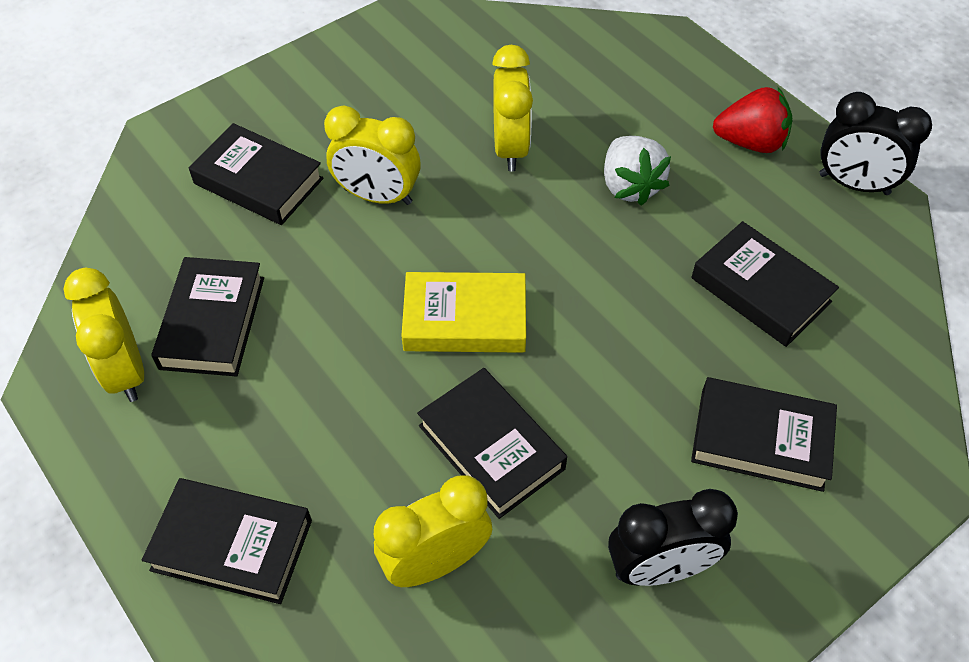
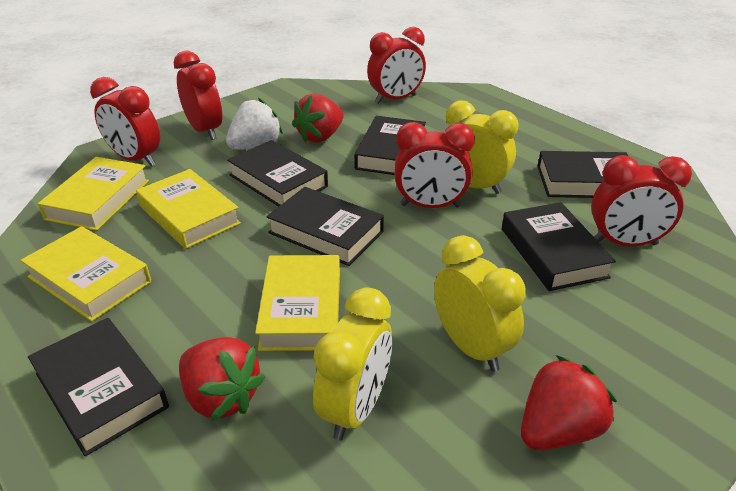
black clock: [608,489,738,586] [819,92,932,195] = 2 -> none = 0
red clock: none = 0 -> [90,77,160,166] [174,51,222,140] [367,27,426,104] [395,122,475,208] [591,155,692,246] = 5
red strawberry: [713,87,792,153] = 1 -> [179,337,265,421] [292,94,344,143] [521,355,617,450] = 3
yellow book: [401,272,526,353] = 1 -> [20,226,151,322] [38,157,149,231] [136,169,241,249] [255,255,340,351] = 4
yellow clock: [63,268,144,402] [324,106,421,205] [374,475,492,587] [492,45,533,171] = 4 -> [313,287,392,440] [434,235,526,372] [446,100,519,194] = 3

